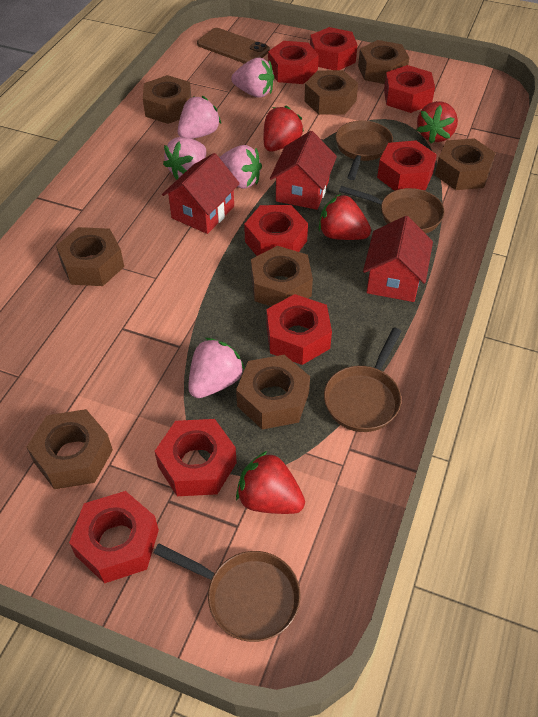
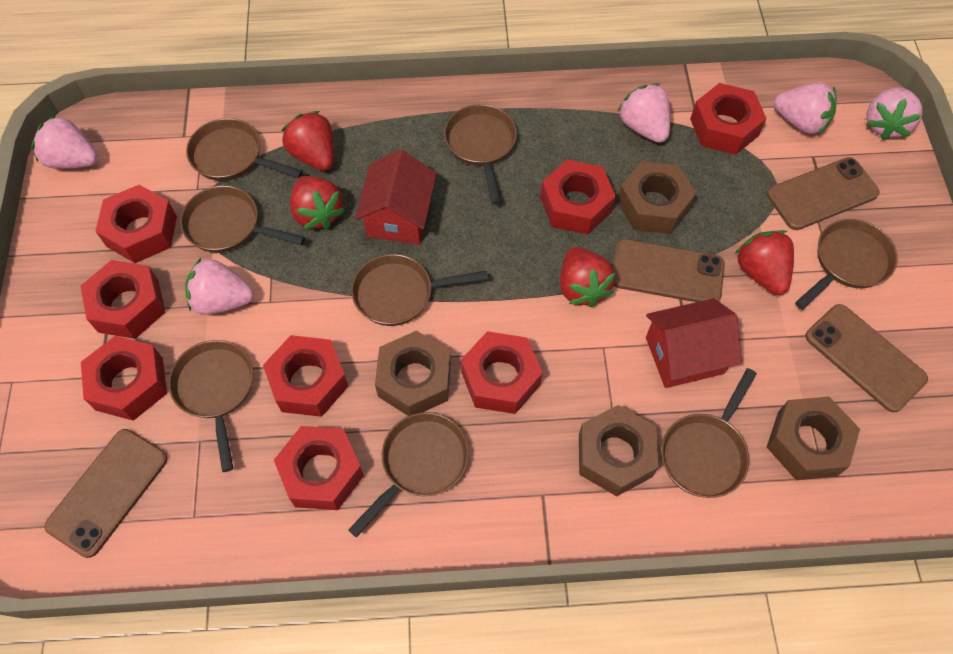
brown nut: [27,409,113,489] [56,227,124,286] [143,75,191,124] [236,355,310,430] [251,246,313,306] [304,70,358,115] [358,40,409,84] [435,138,496,190] = 8 -> [375,331,451,416] [579,405,659,496] [617,161,696,234] [767,397,860,480] = 4
brown pan: [154,544,301,642] [324,328,402,432] [335,121,393,180] [339,186,445,234] = 4 -> [169,340,254,472] [180,185,305,253] [186,118,303,181] [348,412,469,537] [351,254,488,326] [444,104,517,204] [661,368,757,498] [795,219,898,309] = 8
brown phone: [197,28,270,64] = 1 -> [44,429,168,558] [613,239,725,302] [767,157,879,230] [805,304,928,413] = 4
red house: [162,153,240,234] [270,131,337,210] [363,216,433,302] = 3 -> [355,149,437,244] [646,298,742,388] = 2

